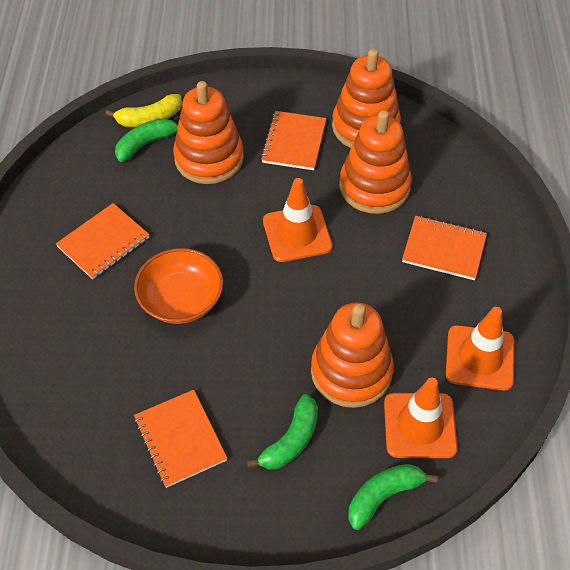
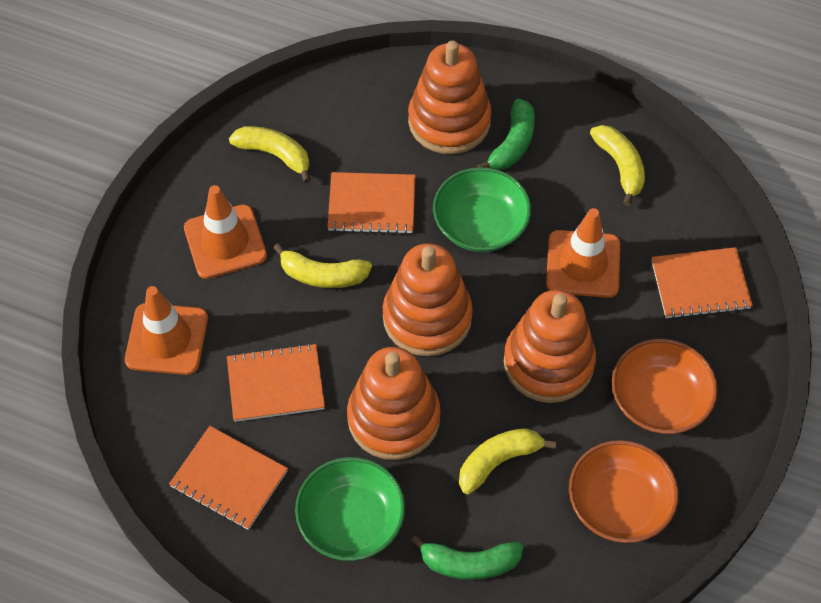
green banana: [115,118,178,162] [247,394,318,469] [348,464,438,530] = 3 -> [411,535,523,580] [477,99,535,170] = 2
green bowl: none = 0 -> [295,457,405,561] [433,167,531,252] = 2
orange bowl: [134,248,223,324] = 1 -> [569,440,679,543] [612,339,718,434] = 2
yellow banana: [106,94,182,127] = 1 -> [229,126,311,183] [274,243,372,288] [459,428,556,494] [590,125,645,206] = 4

